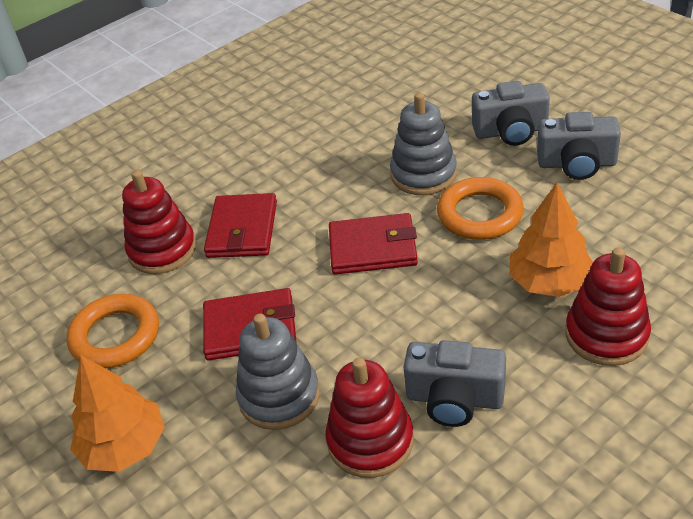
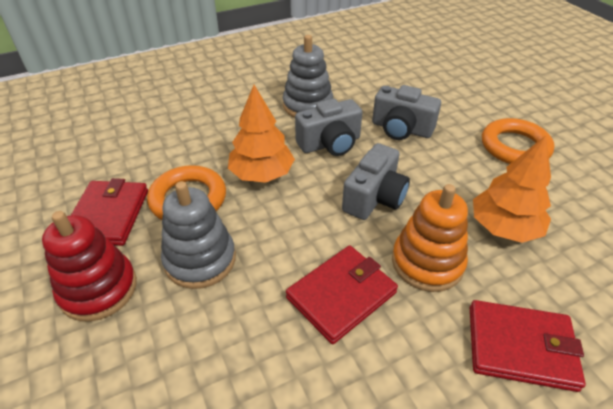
orange stacking toy: none = 0 -> [392,184,468,292] = 1
red stacking toy: [122,170,196,274] [325,357,414,478] [565,247,651,366] = 3 -> [42,211,137,322] = 1

